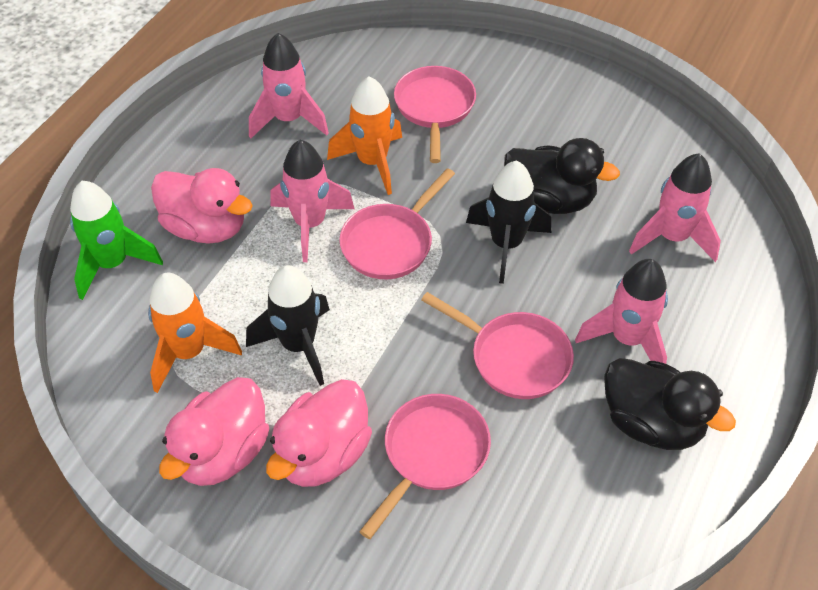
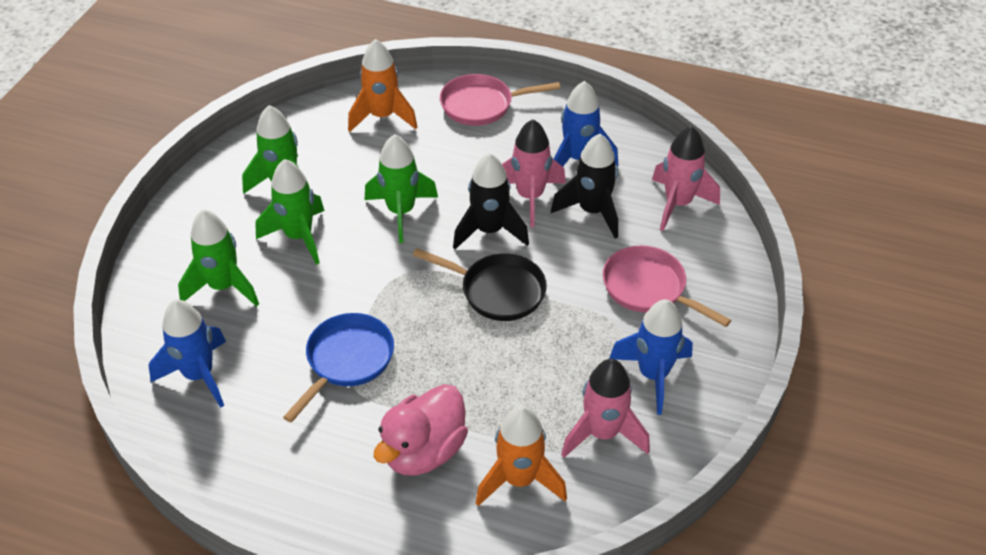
black duck: [504,138,620,214] [604,358,736,450] = 2 -> none = 0
black pan: none = 0 -> [413,248,547,321] = 1
blue pan: none = 0 -> [283,313,394,423] = 1
blue rocket: none = 0 -> [149,300,226,408] [554,81,618,167] [609,299,693,415] = 3
green rocket: [70,181,163,300] = 1 -> [178,210,259,307] [242,105,310,194] [255,159,324,265] [365,134,438,243] = 4
pink duck: [151,168,253,244] [159,377,269,486] [266,379,372,487] = 3 -> [374,384,468,476] = 1
pink pan: [339,168,455,279] [359,394,491,539] [394,66,476,163] [421,292,574,399] = 4 -> [440,74,560,126] [603,245,731,327] = 2
pink rocket: [249,33,329,138] [271,140,355,262] [575,259,668,364] [629,153,721,262] = 4 -> [502,119,566,227] [561,359,650,458] [652,126,720,231] = 3

